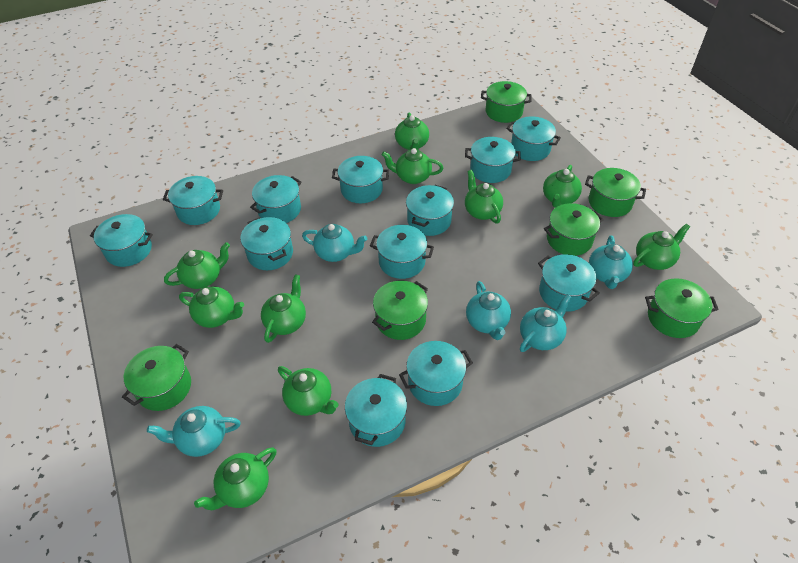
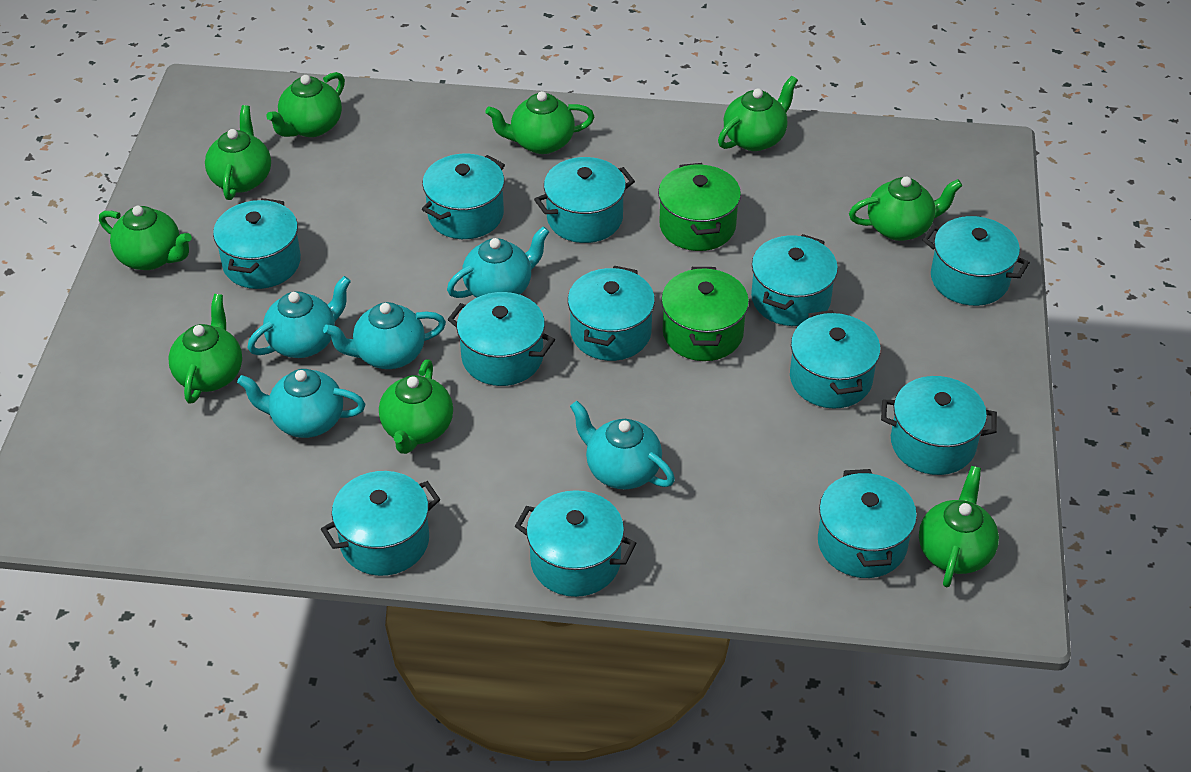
green pot: [122,344,191,411] [372,281,428,340] [481,81,532,123] [544,203,604,256] [585,168,646,217] [645,278,719,338] = 6 -> [658,163,741,251] [661,267,749,361] = 2
green teapot: [164,242,230,289] [179,287,244,328] [194,447,277,510] [261,274,306,343] [278,366,339,416] [382,148,443,184] [395,112,429,150] [465,170,503,224] [543,165,582,208] [633,224,690,270] = 10 -> [99,206,192,270] [168,294,242,404] [205,105,271,200] [266,72,345,137] [379,359,453,454] [485,91,594,154] [718,76,798,151] [849,177,962,241] [919,466,999,587] = 9

